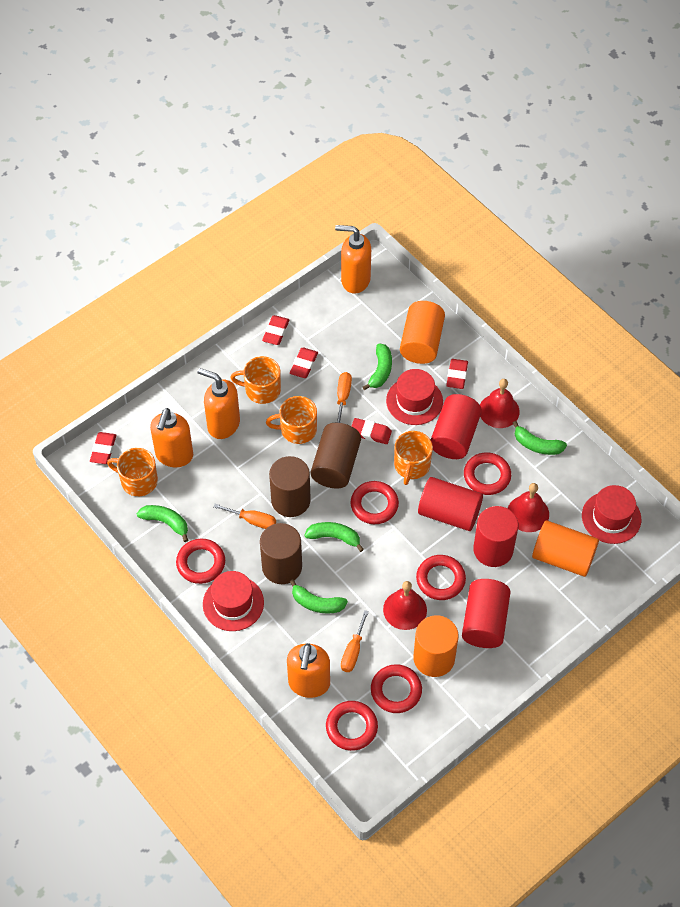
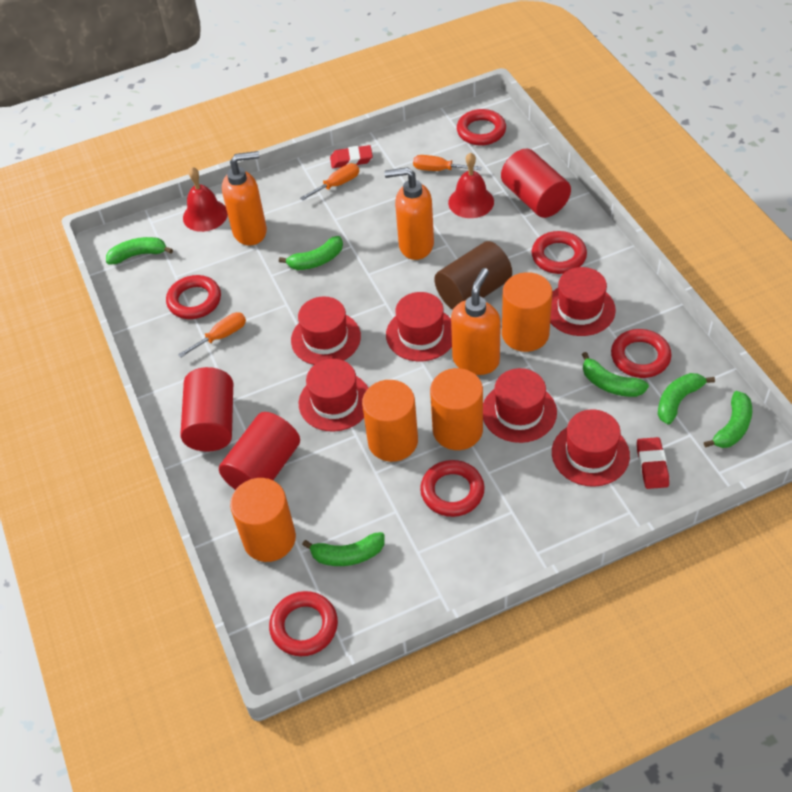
brown cylinder: [260,523,302,584] [269,456,311,517] [311,423,361,489] = 3 -> [434,241,512,310] = 1
green banana: [137,505,188,542] [290,579,348,614] [304,522,364,552] [363,343,392,390] [513,421,567,455] = 5 -> [106,237,173,264] [279,236,343,270] [302,532,384,566] [582,352,649,397] [658,373,715,425] [704,391,752,448] = 6
orange cylinder: [400,301,445,364] [413,615,458,677] [532,520,599,577] = 3 -> [230,478,296,562] [362,380,418,462] [430,368,483,450] [502,272,552,352] = 4
orange mug: [107,448,158,496] [230,356,281,404] [266,396,317,444] [394,431,433,485] = 4 -> none = 0
orange soap dispenser: [150,408,193,467] [197,368,240,439] [287,643,330,698] [335,225,371,294] = 4 -> [222,151,267,246] [384,167,434,260] [451,268,501,375] = 3
red bell: [383,581,427,630] [480,379,520,428] [508,483,549,532] = 3 -> [183,167,228,232] [448,152,494,218] = 2
red cylinder: [418,477,483,531] [431,394,482,459] [462,579,510,648] [473,506,518,567] = 4 -> [180,367,233,452] [219,412,300,490] [501,149,571,218] = 3
red eraser: [90,432,116,464] [262,315,289,345] [290,348,318,378] [352,418,392,444] [446,359,468,389] = 5 -> [330,145,373,168] [637,437,669,489] = 2
red hat: [203,571,264,631] [386,369,443,425] [582,485,641,544] = 3 -> [291,297,361,365] [299,359,368,432] [386,292,452,362] [483,368,557,443] [550,267,616,336] [552,409,630,487] = 6

